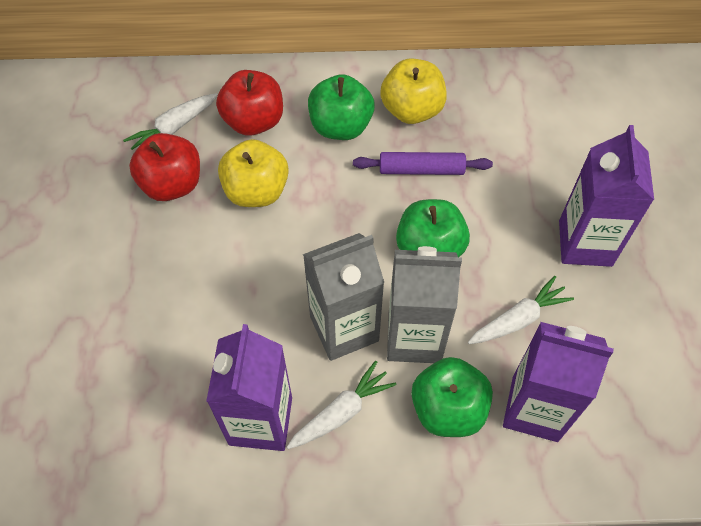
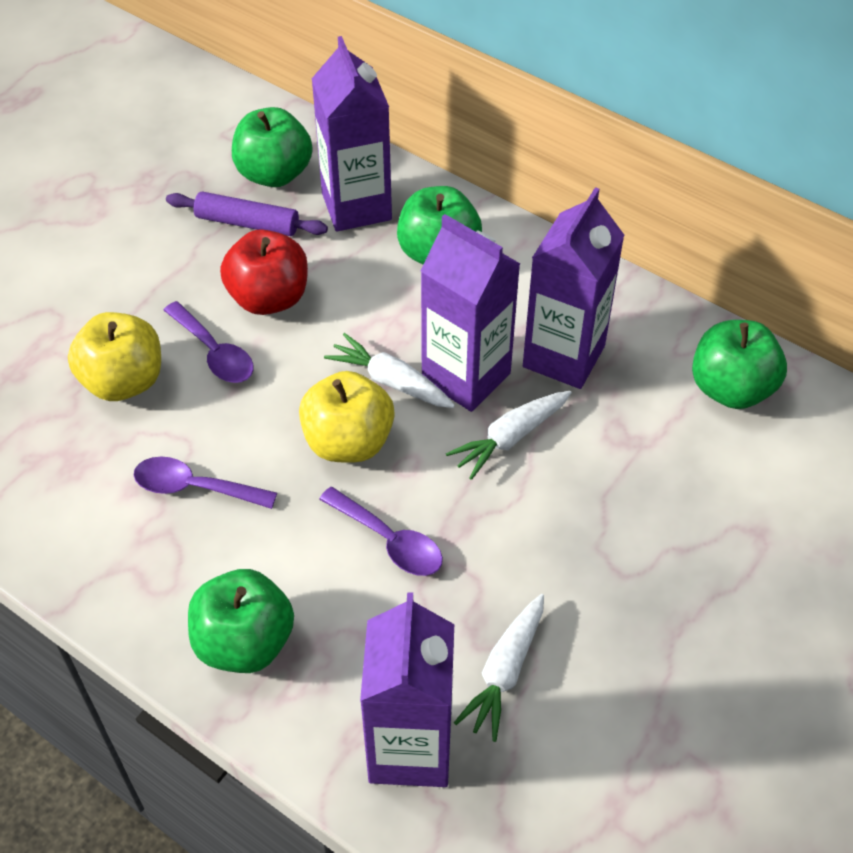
green apple: [308,74,374,140] [396,199,470,257] [411,357,493,437] = 3 -> [188,569,294,673] [232,107,312,187] [397,186,482,264] [692,320,787,409] = 4
grey carton: [303,233,384,361] [387,246,462,363] = 2 -> none = 0
purple carton: [206,324,292,451] [503,322,614,442] [559,125,654,267] = 3 -> [312,36,392,232] [360,592,454,787] [420,214,520,412] [523,187,624,389] = 4
purple spoon: none = 0 -> [134,457,277,509] [164,301,254,383] [319,487,443,576] = 3
red apple: [129,133,200,201] [216,70,283,136] = 2 -> [220,229,308,315] = 1

